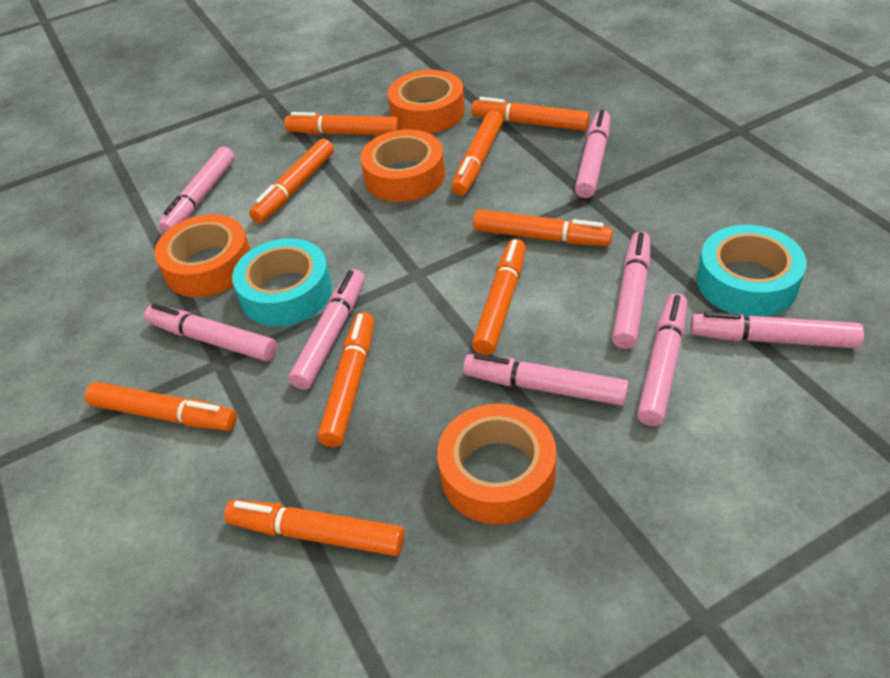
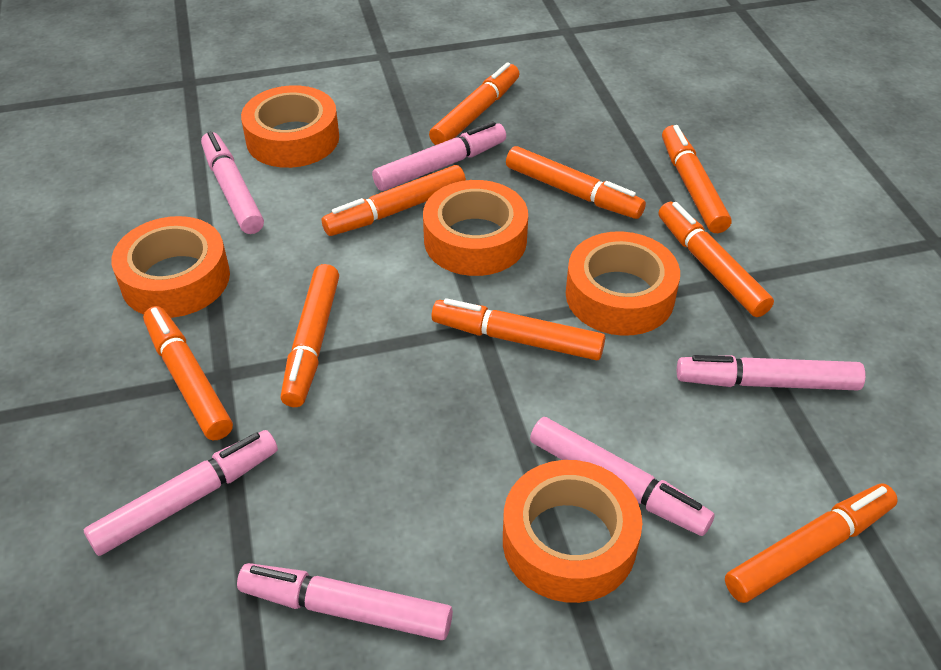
orange tape: [155,214,251,297] [360,130,445,202] [388,70,465,134] [437,404,556,524] = 4 -> [111,216,230,318] [241,85,339,168] [423,180,528,276] [503,460,642,603] [566,231,680,336] = 5
pink marker: [144,304,277,361] [158,147,235,233] [289,269,365,390] [463,353,629,406] [575,110,610,198] [612,232,651,349] [637,294,687,426] [690,312,864,349] = 8 -> [84,430,278,556] [201,131,264,234] [237,563,453,640] [372,121,506,191] [530,417,715,536] [677,355,866,390] = 6
turquoise tape: [232,238,332,326] [697,225,807,317] = 2 -> none = 0

